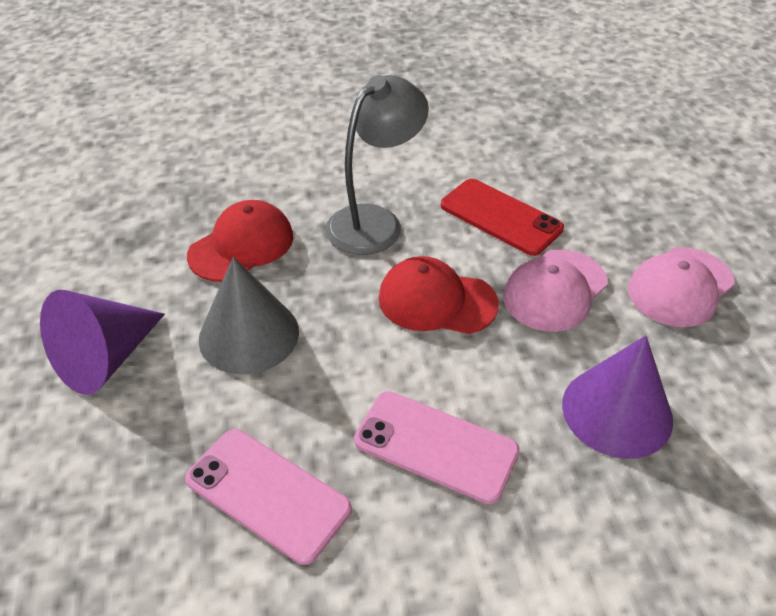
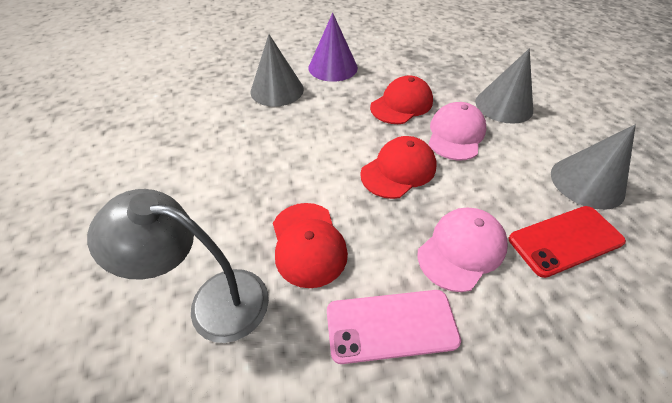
grey cone: [199,257,299,375] = 1 -> [251,34,304,107] [475,48,533,124] [551,124,636,210] = 3
pink phone: [185,429,352,565] [354,391,520,504] = 2 -> [327,290,461,364] = 1
purple cone: [40,290,165,395] [562,335,673,459] = 2 -> [309,13,358,82] = 1
red cap: [187,200,293,282] [378,256,499,334] = 2 -> [273,203,348,288] [360,136,436,199] [370,75,433,124] = 3

